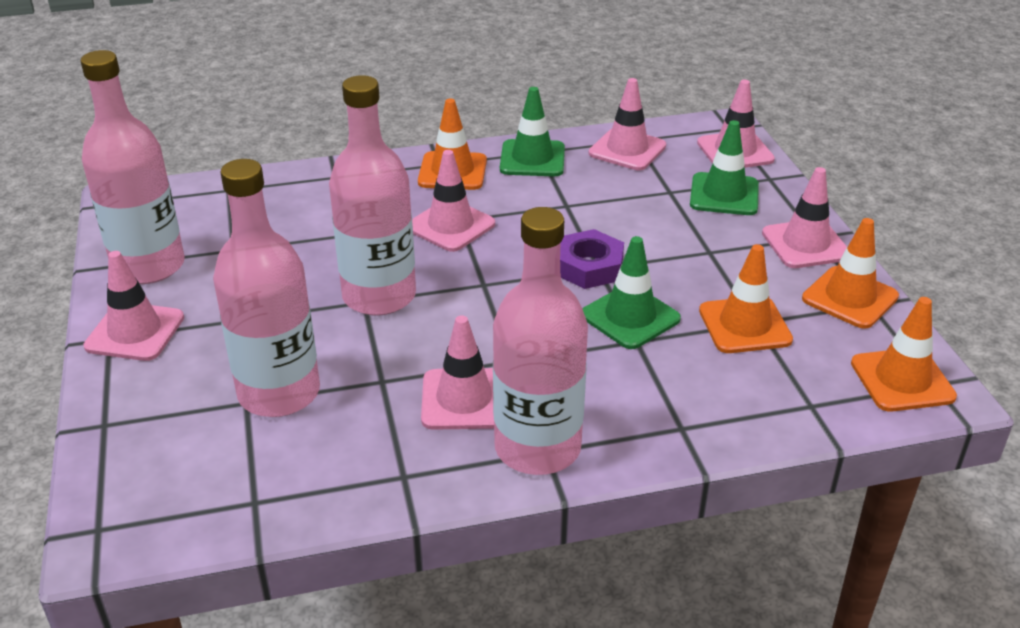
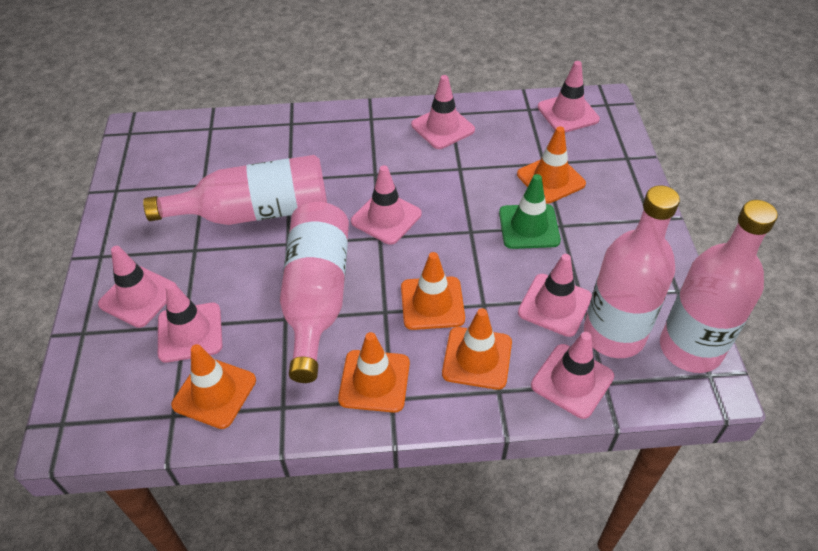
green traffic cone: [500,87,565,176] [582,236,681,349] [690,120,759,215] = 3 -> [499,174,561,249] = 1
orange traffic cone: [418,99,487,190] [699,244,793,353] [802,218,899,329] [851,297,957,412] = 4 -> [171,344,256,429] [338,332,410,413] [401,252,465,330] [442,308,512,390] [517,126,586,204] = 5
pink traffic cone: [83,251,184,361] [412,150,495,252] [421,315,494,430] [589,78,666,170] [697,80,775,168] [762,167,847,268] = 6 -> [98,246,176,328] [158,282,223,363] [351,165,422,245] [411,75,475,149] [518,254,592,337] [531,332,615,419] [538,61,600,133] = 7
purple nut: [560,229,624,289] = 1 -> none = 0

